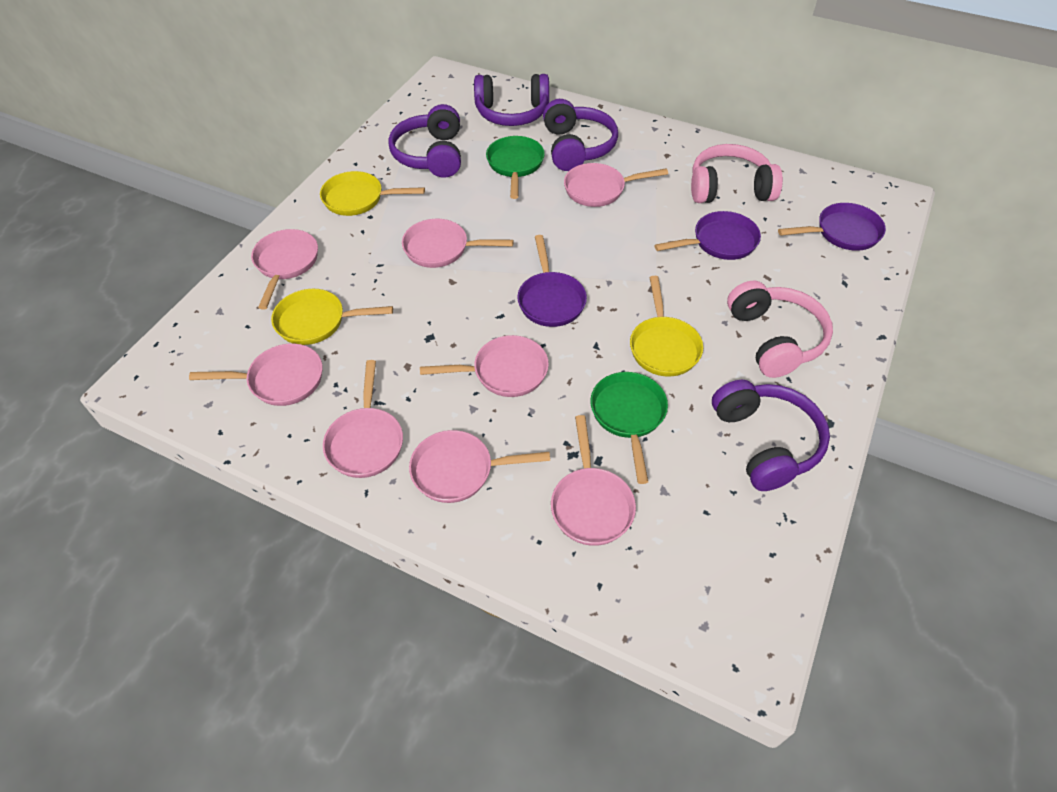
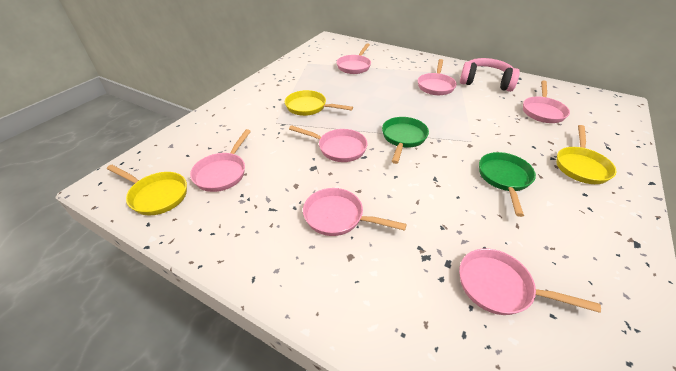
pink headphones: [691,144,783,203] [727,281,833,378] = 2 -> [460,58,520,92] = 1
pink pan: [189,344,322,406] [251,229,318,309] [323,360,403,478] [402,219,514,268] [409,430,550,503] [420,335,549,397] [551,415,636,546] [564,163,668,207] = 8 -> [190,129,251,192] [289,125,368,162] [303,188,407,236] [337,43,371,74] [418,59,457,95] [459,248,601,315] [523,80,570,123] = 7
purple headphones: [388,104,461,178] [474,74,549,126] [543,99,618,171] [712,380,830,491] = 4 -> none = 0
purple pan: [517,235,587,327] [654,211,761,260] [778,203,886,251] = 3 -> none = 0

